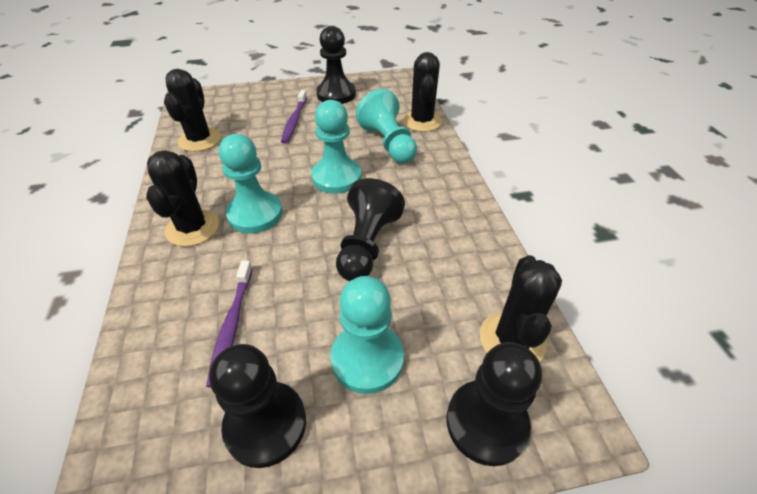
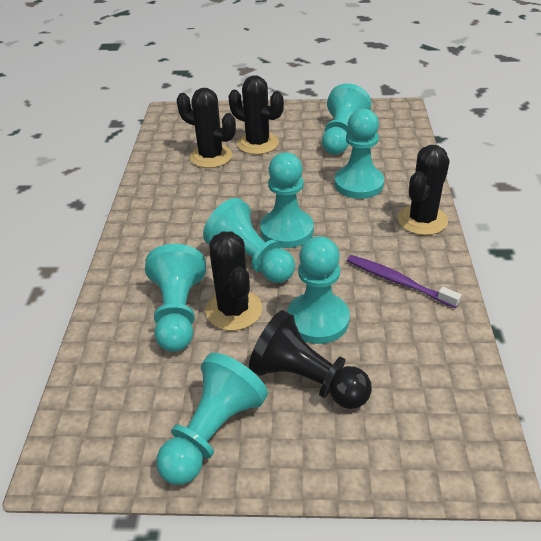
black pawn: [209,344,306,468] [316,26,356,104] [336,178,405,281] [447,342,542,466] = 4 -> [249,310,372,409] = 1
purple toothbrush: [206,261,253,388] [281,90,307,143] = 2 -> [347,255,461,308] = 1
turquoise pawn: [219,134,283,233] [311,100,361,194] [331,276,404,394] [356,89,417,163] = 4 -> [145,244,206,352] [156,353,268,485] [203,198,295,283] [260,152,314,248] [287,236,350,344] [322,83,372,155] [334,109,384,199] = 7

